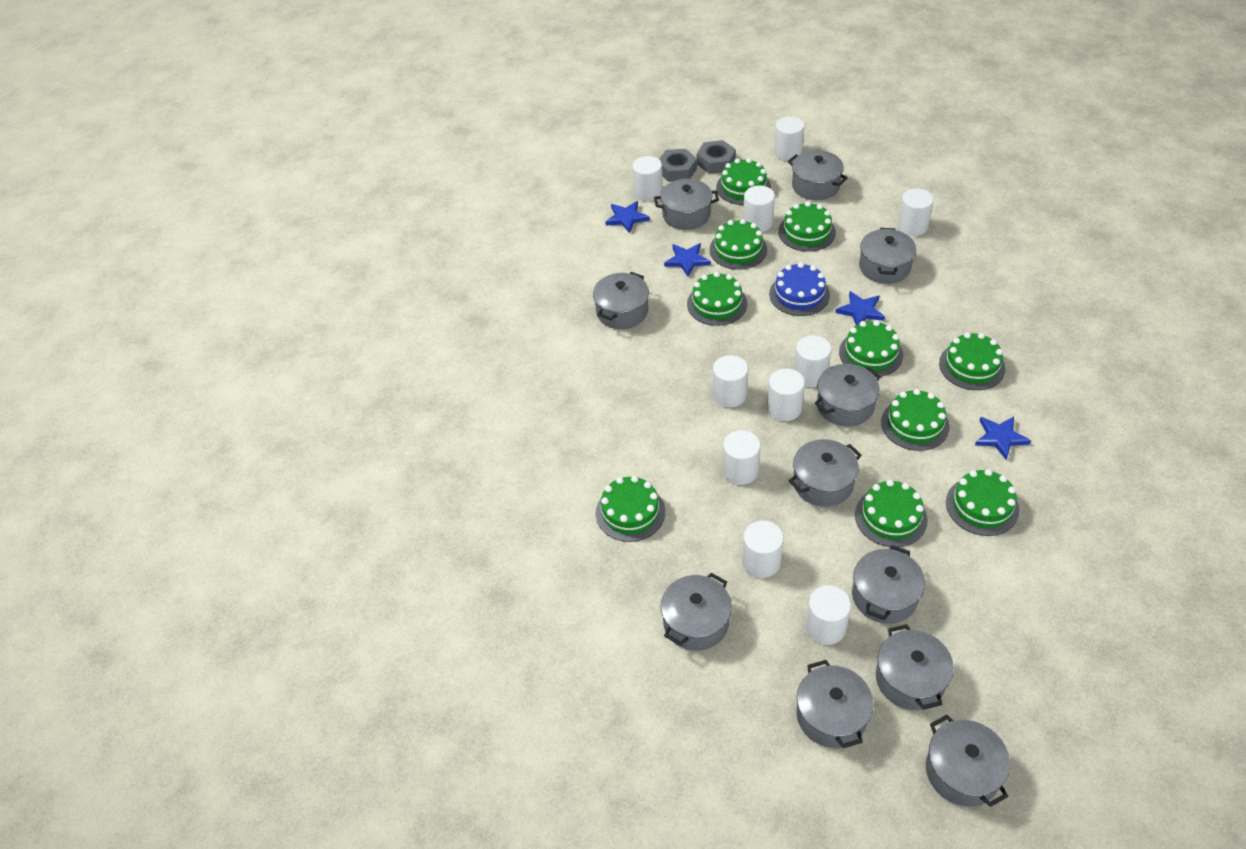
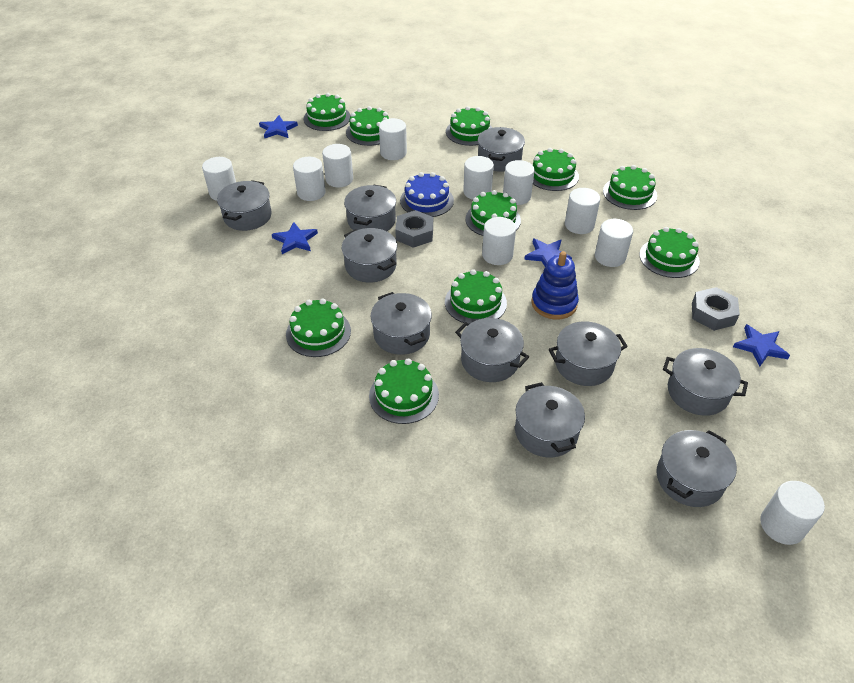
blue stacking toy: none = 0 -> [531,251,579,320] = 1
grey pot: [593,272,649,329] [654,179,719,230] [661,573,732,651] [788,150,848,200] [789,439,862,507] [796,660,873,748] [815,364,881,427] [852,545,925,624] [859,228,916,284] [876,624,954,710] [926,715,1010,807] = 11 -> [217,180,272,231] [342,228,397,282] [344,185,396,231] [371,292,432,355] [455,318,529,382] [478,127,525,172] [515,382,585,457] [549,321,628,386] [657,430,737,507] [663,348,748,416] = 10

